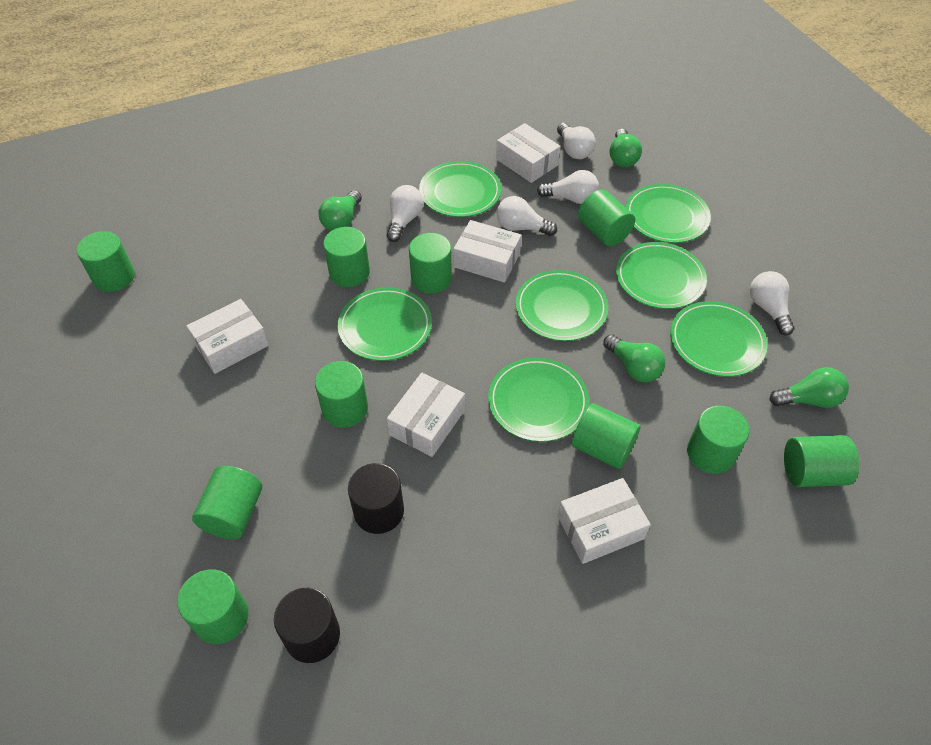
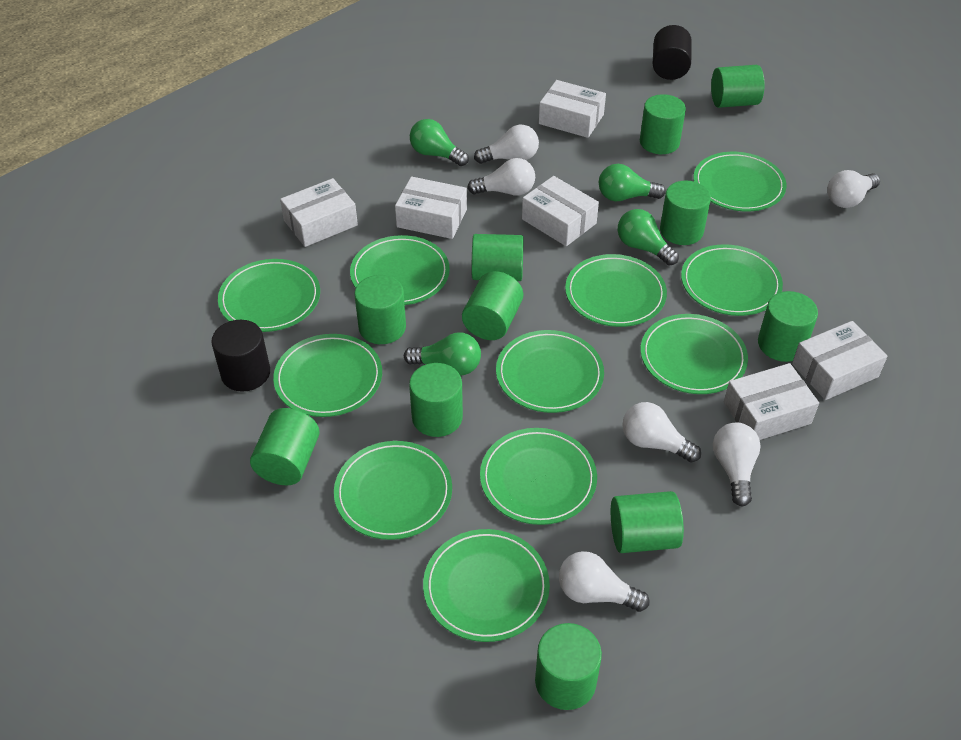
green cylinder: [77,231,135,292] [177,569,249,644] [192,466,262,539] [315,361,368,428] [323,227,370,287] [409,233,452,293] [572,403,640,469] [578,190,635,246] [687,406,749,474] [784,435,859,487] = 10 -> [250,408,320,485] [354,275,406,344] [409,363,463,437] [462,271,523,340] [472,234,524,281] [535,623,602,710] [611,491,684,553] [640,94,686,154] [660,181,711,245] [711,65,765,108] [758,291,818,362] = 11
green plate: [338,287,432,361] [419,161,501,217] [488,358,589,442] [516,270,608,341] [616,242,707,309] [626,184,711,243] [670,301,768,377] = 7 -> [218,259,320,332] [273,334,382,417] [334,441,452,540] [350,235,450,305] [423,529,550,642] [480,428,597,525] [496,330,604,413] [565,254,667,327] [641,314,748,394] [681,244,783,316] [693,152,786,211] = 11
white box: [186,299,269,374] [387,373,465,457] [453,220,522,283] [496,123,561,183] [558,478,651,564] = 5 -> [280,178,358,247] [395,177,467,239] [522,176,599,246] [539,80,606,138] [724,363,819,440] [792,321,888,400] = 6
white light bulb: [387,185,424,242] [497,196,557,236] [537,170,599,204] [557,123,596,159] [750,271,795,335] = 5 -> [467,158,535,196] [474,125,539,164] [559,551,649,612] [622,402,701,463] [713,423,761,506] [827,170,880,208] = 6

